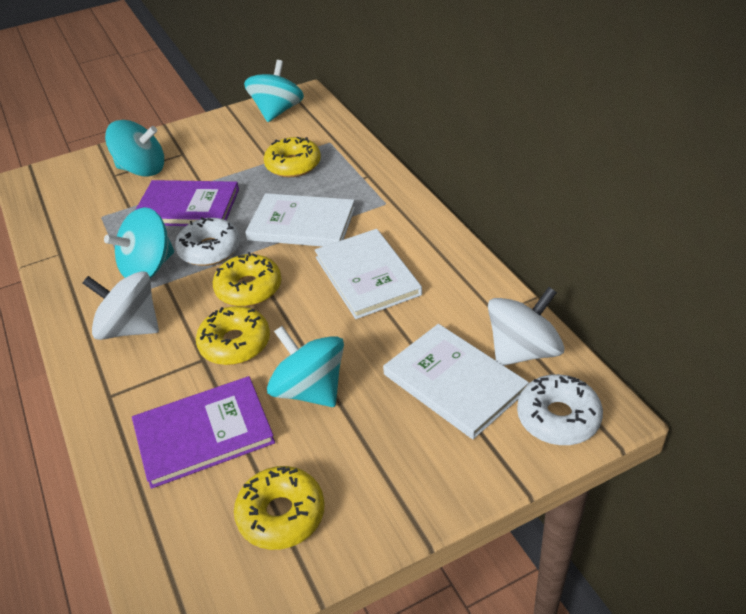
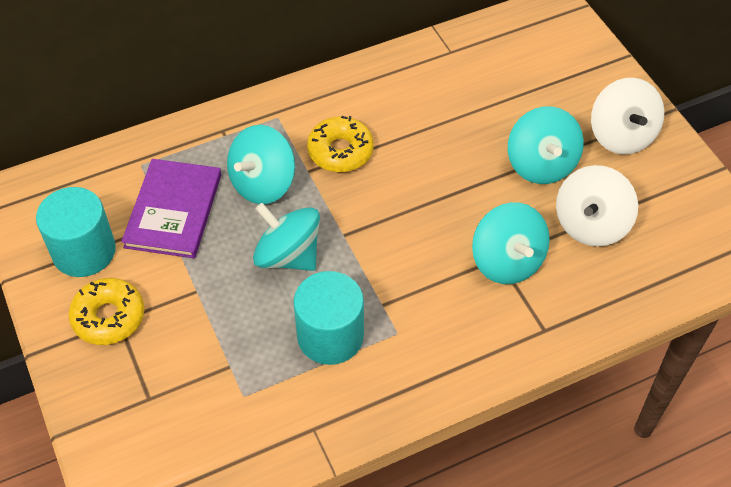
purple book: [132,376,275,489] [135,180,239,226] = 2 -> [121,159,221,258] = 1
turquoise cylinder: none = 0 -> [36,187,116,277] [293,271,364,365] = 2
white book: [245,193,355,247] [315,229,422,319] [383,324,529,439] = 3 -> none = 0
white donut: [175,217,240,266] [517,374,603,445] = 2 -> none = 0
yellow donut: [196,306,270,365] [213,252,281,307] [234,466,325,550] [264,137,321,177] = 4 -> [69,278,145,345] [307,116,374,172] = 2

